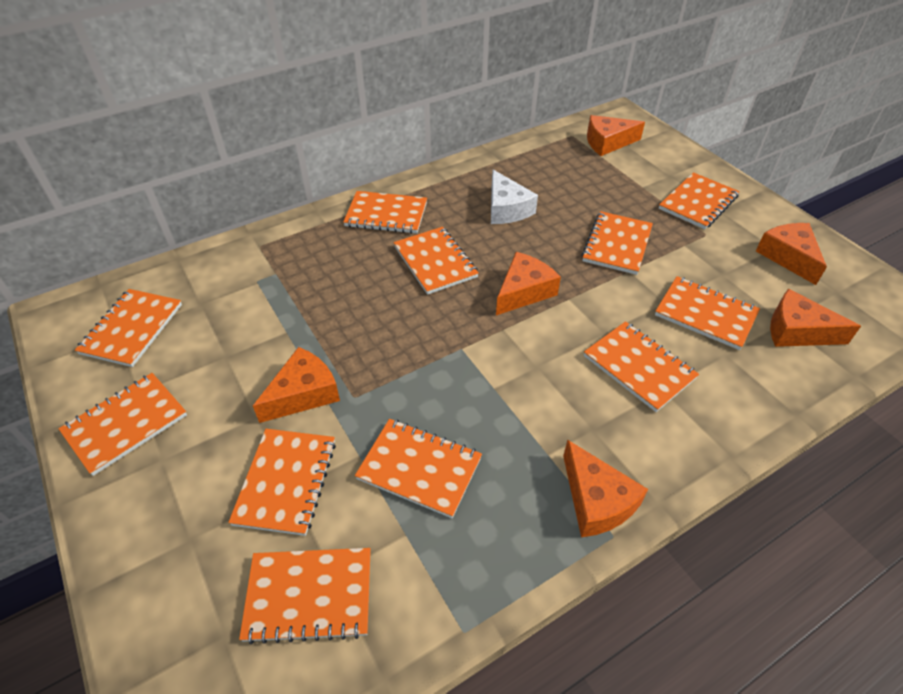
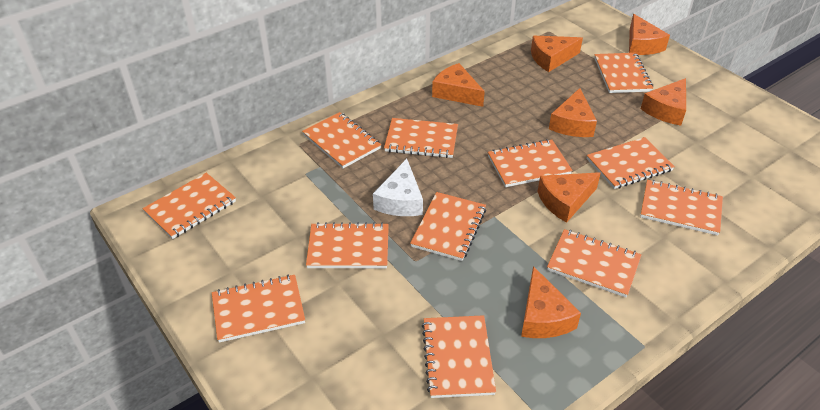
orange cheese: [253,347,340,423] [496,252,561,315] [563,440,648,537] [587,115,645,156] [756,223,827,285] [770,289,861,347] = 6 -> [432,63,485,107] [521,266,581,338] [531,36,583,72] [538,172,601,223] [549,88,597,137] [629,14,670,55] [641,78,686,126] = 7
orange notebook: [58,373,187,476] [75,289,182,367] [228,429,336,536] [239,548,371,644] [343,191,427,234] [355,419,482,518] [394,227,479,295] [582,211,653,275] [584,321,699,412] [655,276,760,350] [659,172,739,229] = 11 -> [143,173,236,239] [212,274,305,343] [302,112,381,168] [306,222,389,268] [384,118,458,158] [410,192,486,261] [422,315,496,398] [488,139,573,187] [547,229,642,297] [587,137,675,189] [594,53,653,93] [640,180,723,235] = 12

